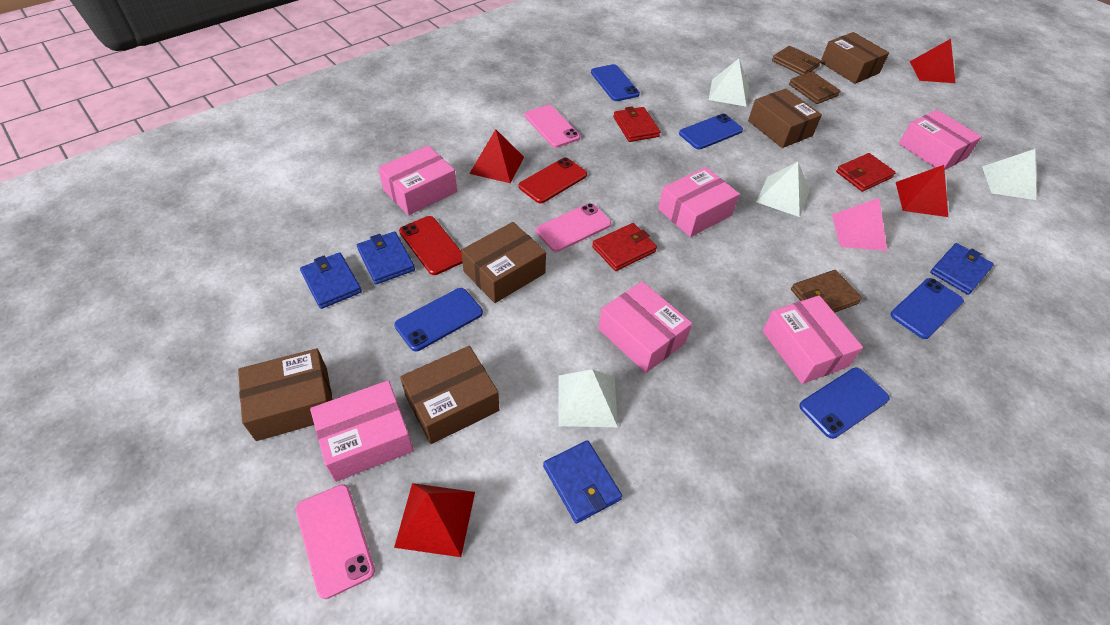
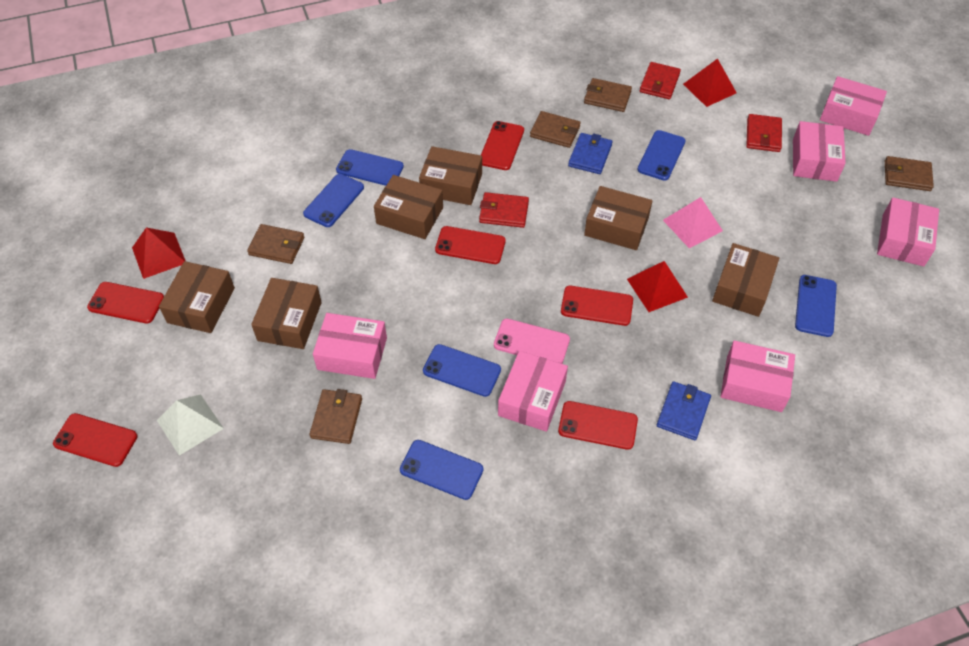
blue phone: [394,288,483,351] [591,64,640,101] [679,114,743,150] [799,368,890,439] [890,278,964,339] = 5 -> [303,174,364,227] [336,149,404,186] [400,440,483,500] [423,344,501,397] [637,130,686,181] [795,275,837,337] = 6
blue wallet: [300,252,362,309] [357,231,415,284] [543,440,622,524] [930,243,994,295] = 4 -> [568,133,612,174] [657,381,711,440] = 2
brown box: [238,348,332,441] [400,346,499,444] [461,222,546,303] [748,88,822,148] [821,32,889,84] = 5 -> [159,261,235,333] [251,278,322,349] [374,175,443,239] [419,146,482,205] [584,186,652,250] [712,243,779,317] = 6
brown wallet: [772,46,821,75] [789,71,840,104] [791,270,862,313] = 3 -> [247,224,304,264] [309,389,362,444] [530,111,581,148] [584,78,632,112] [885,156,934,191] = 5
pink phone: [296,484,375,599] [525,105,580,148] [536,203,611,252] = 3 -> [494,318,570,364] = 1
red phone: [399,216,462,275] [519,157,587,203] = 2 -> [53,413,138,467] [87,282,164,324] [435,226,506,264] [481,121,524,170] [558,401,638,450] [561,286,633,326] = 6
red pyramid: [394,483,475,557] [469,129,524,183] [896,165,948,217] [909,39,955,83] = 4 -> [132,227,186,279] [627,261,688,312] [683,58,737,107] = 3
white pyramid: [558,369,618,427] [709,59,749,107] [756,162,810,217] [982,149,1036,200] = 4 -> [157,394,224,456] = 1

